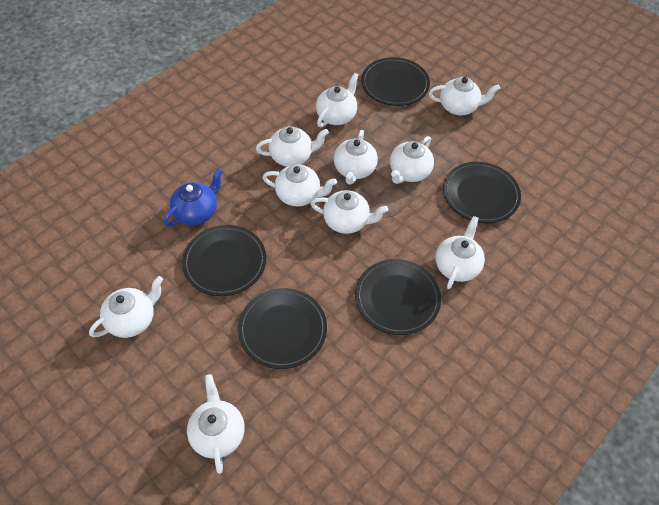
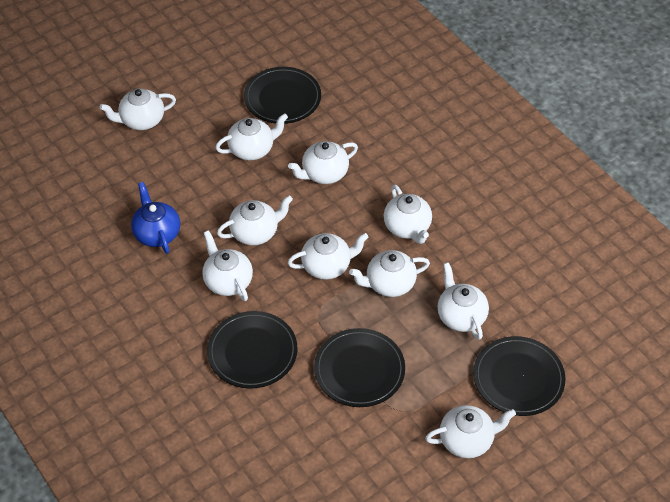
black plate: [182,225,266,296] [238,288,327,369] [355,259,441,335] [361,57,430,106] [443,162,521,223] = 5 -> [207,311,297,389] [244,67,321,124] [314,328,405,407] [473,336,566,416] = 4

